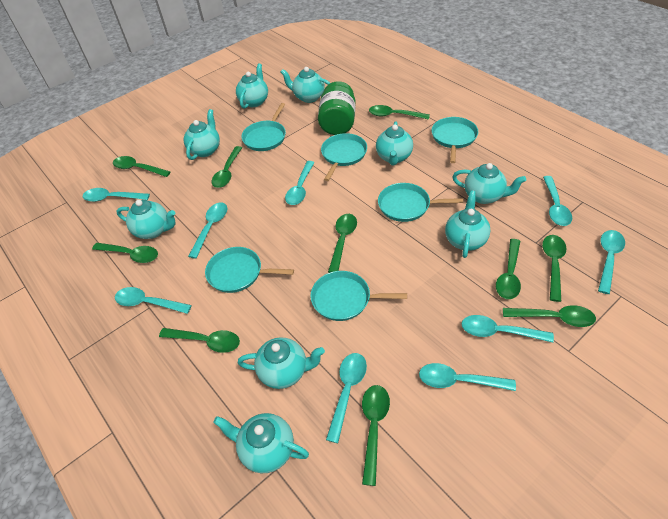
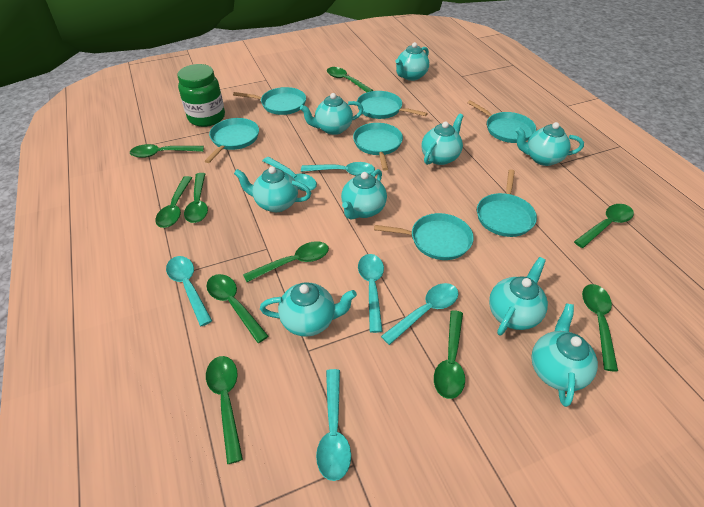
turquoise pan: [205,247,294,293] [241,103,286,151] [310,271,407,321] [321,133,367,181] [378,183,463,222] [432,117,478,163] = 6 -> [205,118,259,163] [233,87,306,115] [353,123,403,171] [357,91,428,119] [374,213,474,260] [467,100,536,143] [477,169,537,237] = 7
turquoise spoon: [82,188,150,202] [115,287,192,314] [188,203,227,259] [285,161,315,205] [326,353,367,443] [419,363,516,391] [461,315,554,342] [543,176,572,226] [598,230,625,294] = 9 -> [166,256,212,326] [262,157,317,191] [301,162,375,176] [316,369,351,481] [358,254,384,333] [381,283,458,345] = 6

